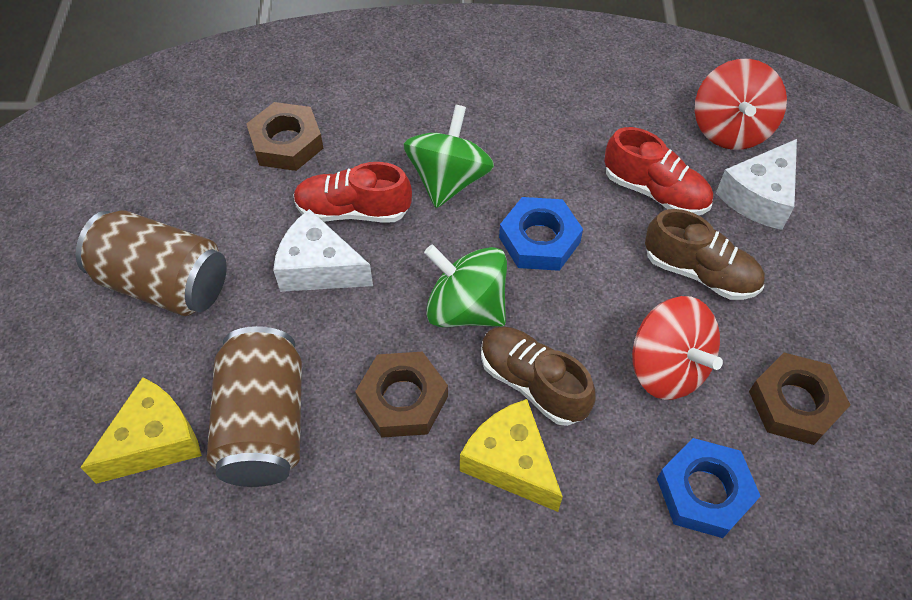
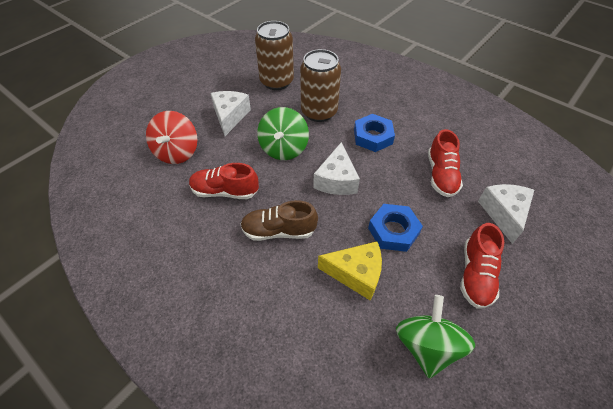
brown nut: [246,102,323,171] [355,352,448,438] [749,353,850,445] = 3 -> none = 0
brown shoe: [481,327,595,426] [645,209,765,300] = 2 -> [240,200,318,241] = 1
red shoe: [293,162,412,222] [604,127,713,215] = 2 -> [189,163,259,199] [428,129,463,197] [460,223,504,309] = 3
red spinning top: [632,296,723,400] [695,59,787,150] = 2 -> [146,111,197,164] = 1
white cheese: [273,209,373,292] [716,139,797,230] = 2 -> [211,91,251,136] [313,142,360,195] [478,184,534,244] = 3
yellow cheese: [80,377,202,484] [460,399,563,512] = 2 -> [318,241,382,300] = 1

